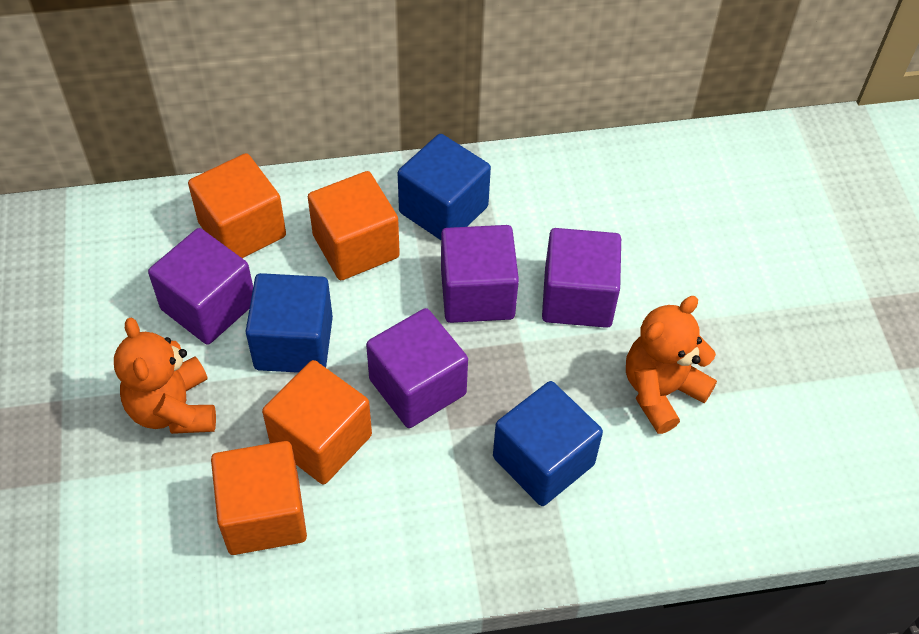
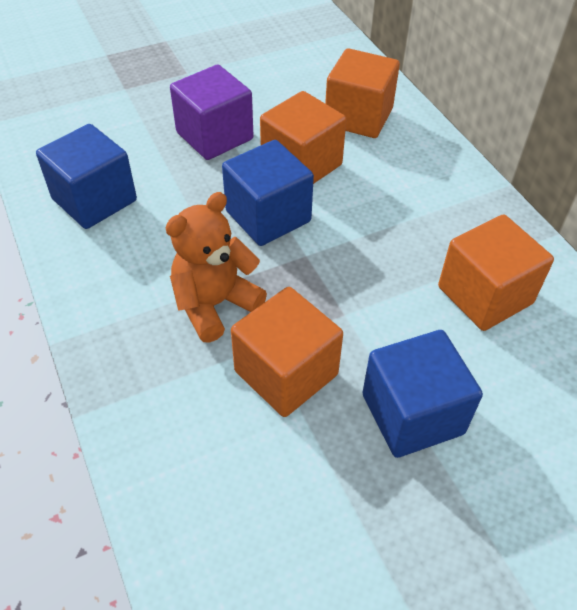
orange teddy bear: [114,317,216,434] [626,296,717,434] = 2 -> [165,192,267,343] = 1
purple cube: [148,228,253,345] [366,308,468,428] [441,225,519,323] [542,228,621,328] = 4 -> [170,65,254,160] = 1

